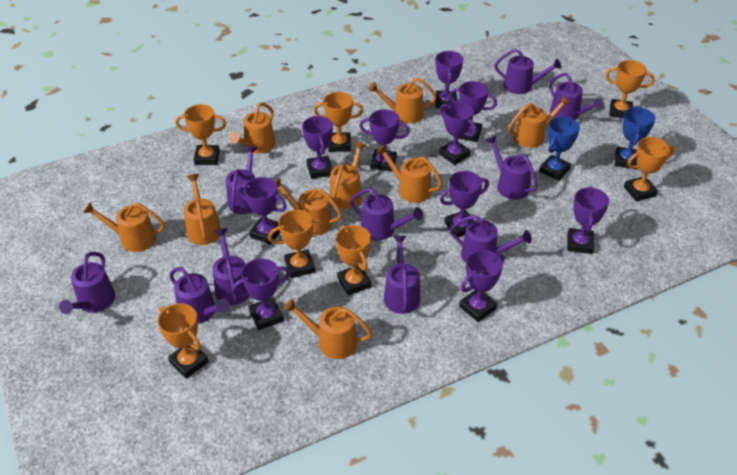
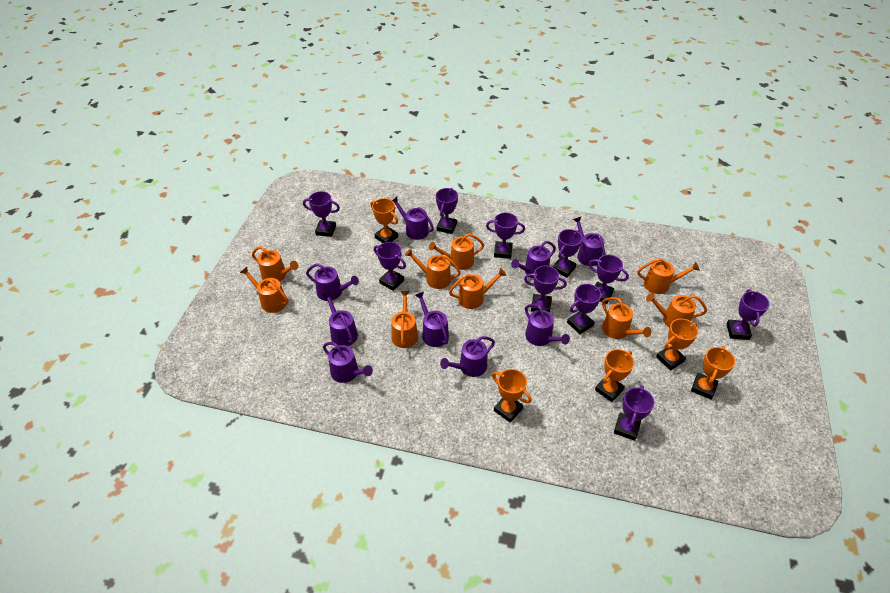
blue trophy: [539,116,580,181] [615,107,656,169] = 2 -> none = 0
orange trophy: [157,303,209,379] [175,104,226,165] [268,210,325,278] [314,92,363,152] [336,225,371,296] [605,60,654,118] [624,137,675,201] = 7 -> [371,198,398,243] [492,369,532,423] [595,349,634,402] [656,319,698,370] [691,346,735,399] = 5
purple watering can: [59,252,115,314] [169,267,230,324] [213,228,250,305] [226,146,257,214] [350,188,423,240] [384,236,420,314] [449,215,532,262] [486,136,538,200] [495,49,561,94] [549,73,603,120] = 10 -> [306,263,359,301] [322,292,358,346] [323,342,373,383] [392,197,434,240] [415,292,449,347] [440,336,495,377] [511,241,556,279] [525,304,570,346] [573,217,606,266] = 9

